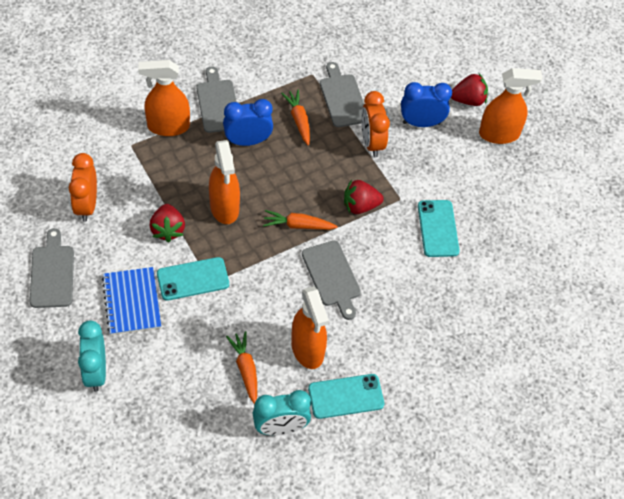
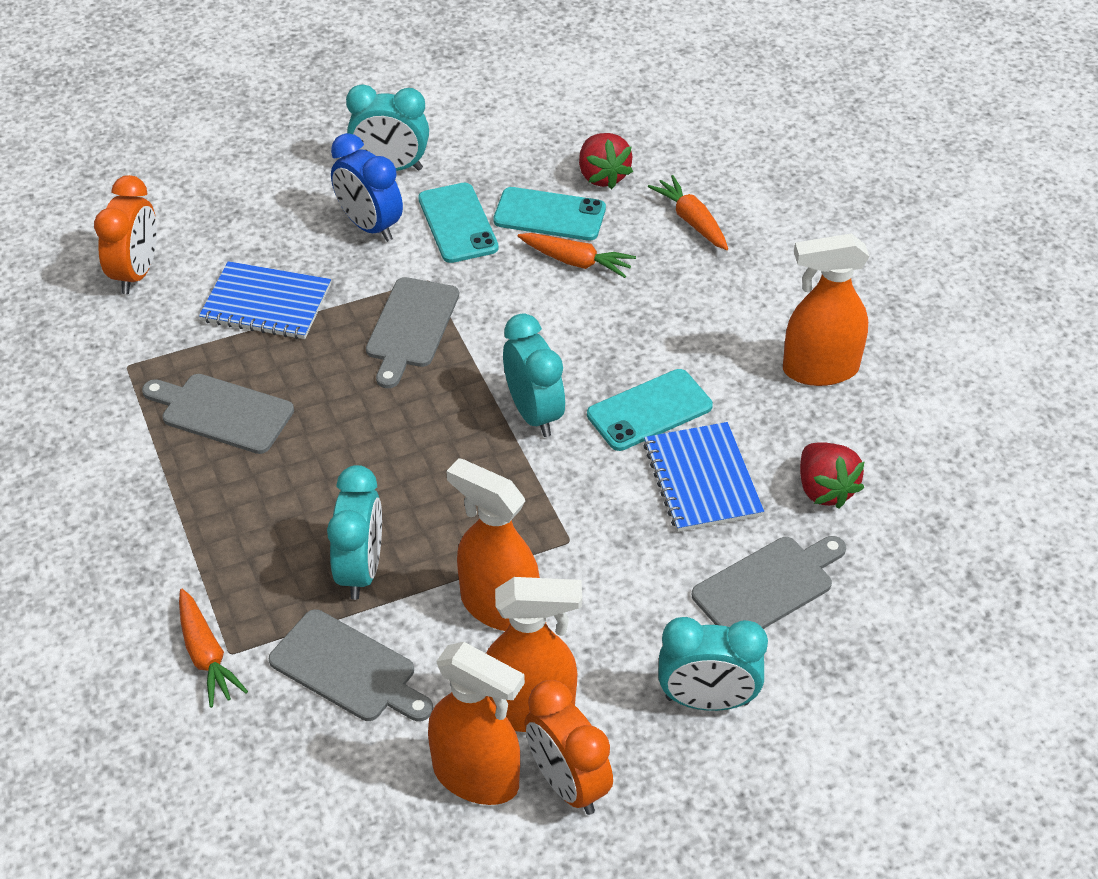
blue clock: [223,99,273,146] [401,82,452,127] = 2 -> [331,133,403,242] = 1
blue notebook: [102,267,161,335] = 1 -> [199,261,331,339] [643,422,764,532] = 2
red strawberry: [150,204,185,243] [344,180,384,214] [451,74,488,106] = 3 -> [579,133,633,189] [800,442,865,509] = 2
turquoise clock: [78,320,106,392] [253,390,311,435] = 2 -> [327,465,382,600] [346,84,429,171] [503,313,565,437] [658,617,768,711] = 4

